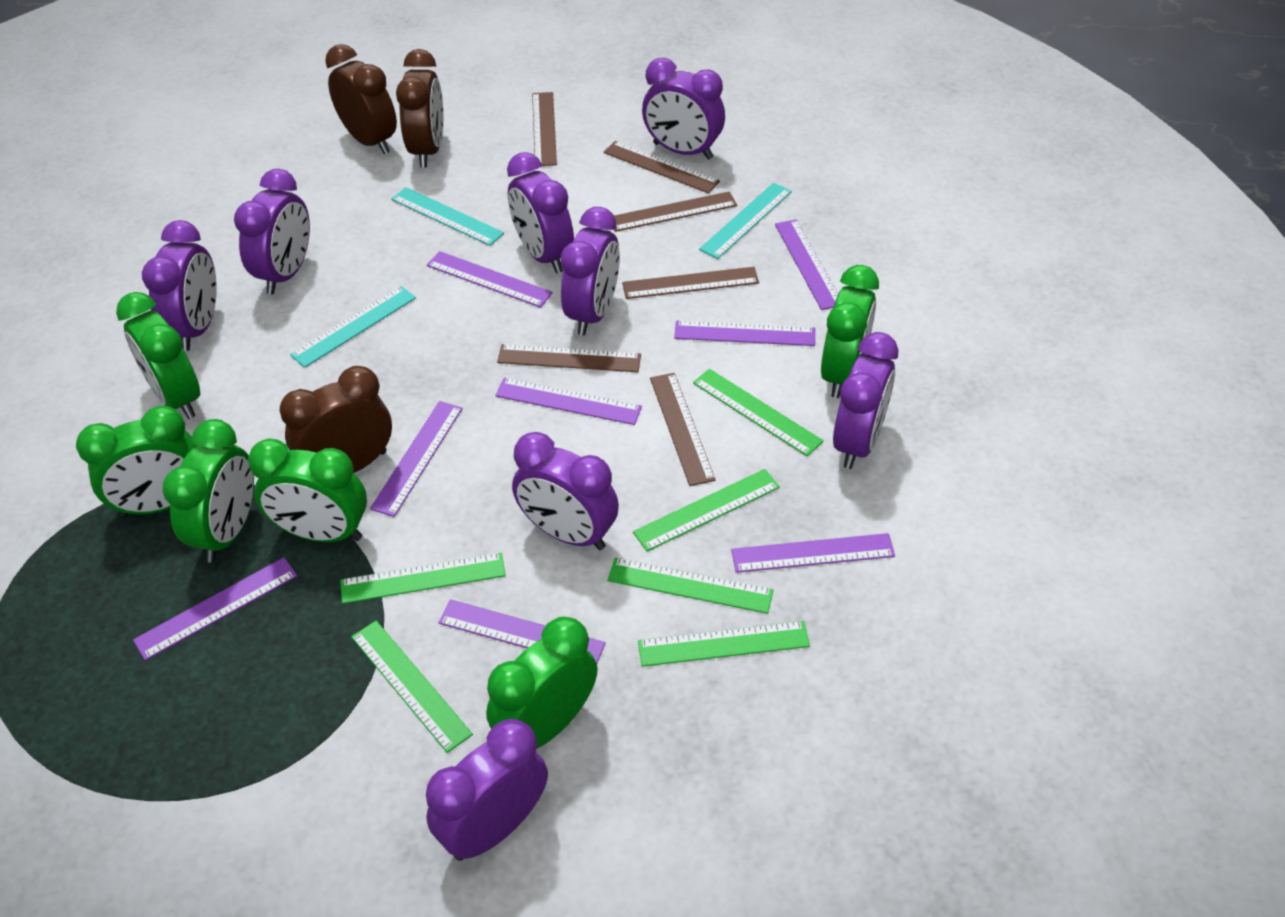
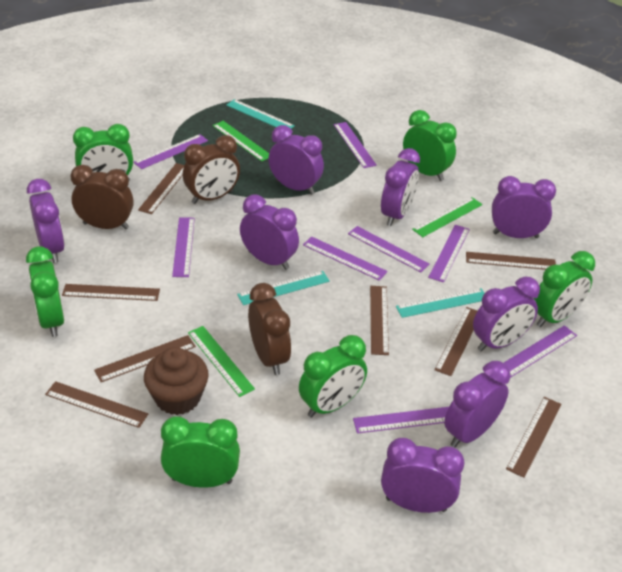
brown cupcake: none = 0 -> [144,347,209,415] = 1
brown ruler: [497,344,641,372] [532,92,557,166] [604,141,720,193] [614,191,737,232] [622,267,759,299] [650,373,716,486] = 6 -> [45,381,148,428] [62,284,160,301] [94,335,196,382] [138,163,184,214] [370,286,389,355] [435,307,477,376] [466,252,556,270] [506,397,562,478] = 8
green ruler: [340,553,506,604] [351,621,473,753] [607,558,773,614] [633,469,780,551] [638,621,810,667] [693,369,823,456] = 6 -> [188,326,255,397] [213,121,269,162] [412,197,482,237] = 3

